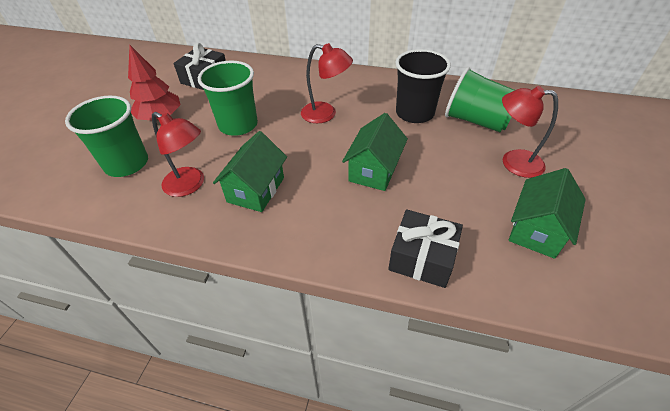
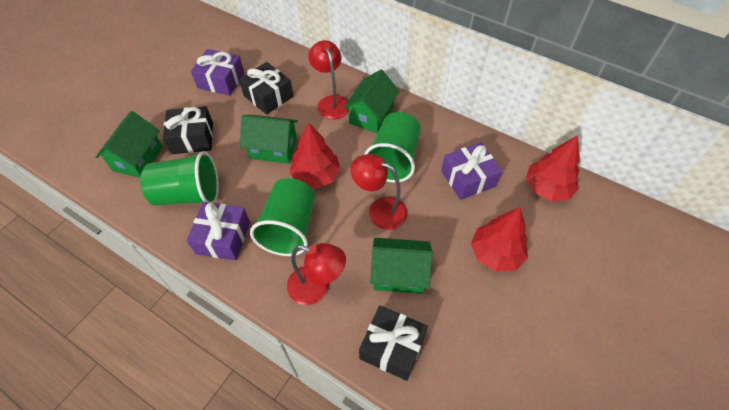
black cup: [395,49,451,123] = 1 -> none = 0
black gift: [173,43,226,90] [388,209,463,288] = 2 -> [163,106,213,154] [239,62,293,114] [359,305,428,381] = 3
green house: [213,131,287,212] [342,113,408,191] [509,168,586,259] = 3 -> [96,111,163,178] [240,115,298,164] [343,70,399,134] [370,238,433,294] = 4
purple gift: none = 0 -> [187,202,250,260] [191,49,244,96] [441,142,503,200] = 3
red tree: [128,45,181,121] = 1 -> [290,122,341,189] [471,207,528,272] [526,135,580,201] = 3

